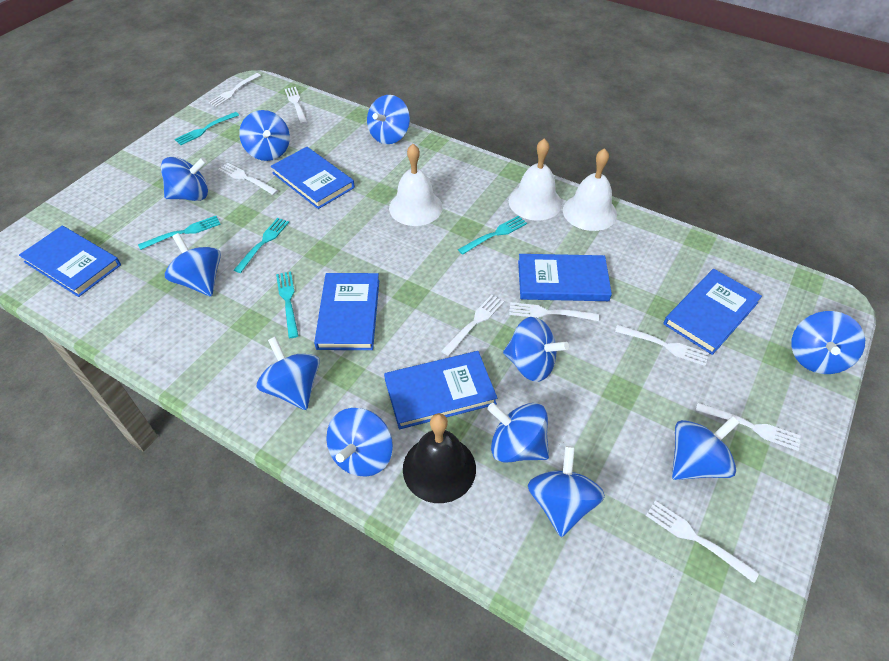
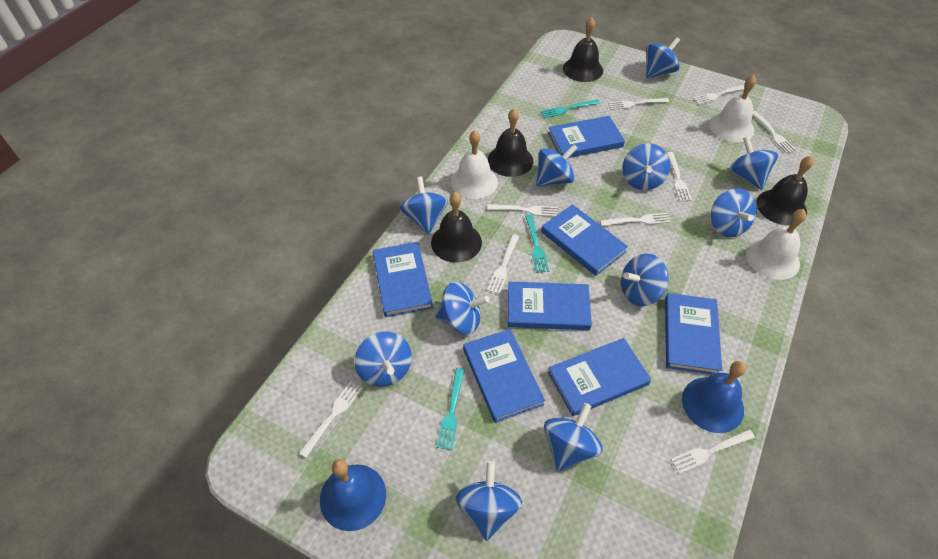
black bell: [403,413,476,503] = 1 -> [431,192,482,263] [488,108,533,177] [563,17,603,82] [756,156,814,226] = 4
blue bell: none = 0 -> [320,459,386,531] [682,361,746,433] = 2
blue book: [19,226,121,297] [271,147,355,209] [314,273,379,350] [384,351,497,429] [518,254,612,301] [664,269,762,355] = 6 -> [373,242,433,318] [463,329,545,423] [508,281,592,330] [541,204,628,276] [548,116,625,158] [548,338,651,416] [665,293,722,375] = 7
turquoise fork: [138,216,221,250] [175,112,239,145] [234,218,289,273] [276,271,298,338] [458,216,527,255] = 5 -> [436,368,465,450] [525,215,549,273] [540,99,600,118] = 3
white fork: [208,73,261,107] [218,162,278,195] [285,87,307,124] [442,295,504,356] [509,302,599,321] [615,325,709,366] [646,501,759,583] [695,402,801,451] = 8 -> [299,381,363,458] [487,204,558,217] [487,234,519,294] [600,213,672,226] [608,98,669,110] [667,152,692,202] [670,429,755,474] [693,85,745,105] [753,111,796,154] = 9

